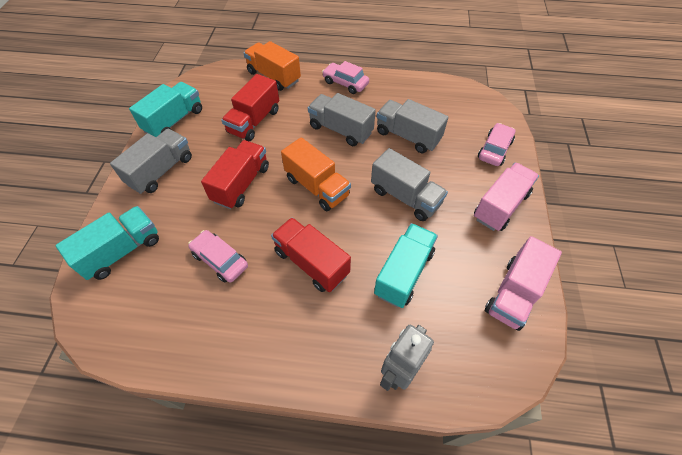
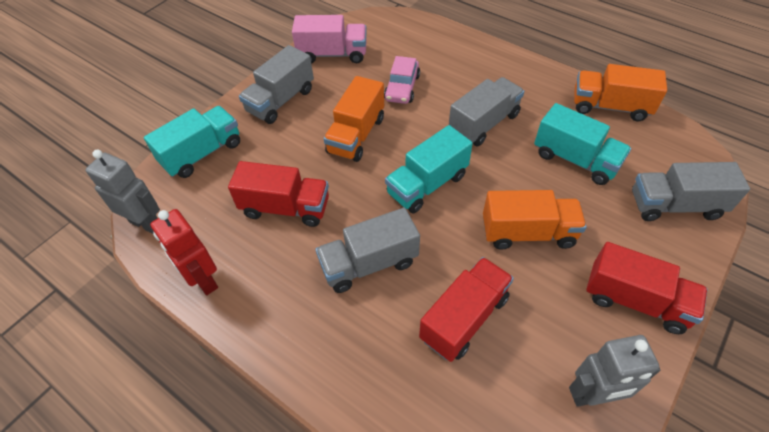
grey robot: [380,324,434,391] = 1 -> [85,150,160,234] [569,335,660,407] = 2
orange truck: [244,41,301,91] [281,137,351,211] = 2 -> [324,76,384,162] [483,190,587,250] [574,64,667,121] = 3
pink car: [188,230,248,282] [322,61,369,94] [478,123,515,166] = 3 -> [384,56,420,104] = 1
pink truck: [474,163,539,231] [485,236,562,331] = 2 -> [292,15,367,63] = 1
red robot: none = 0 -> [150,209,218,295] = 1

